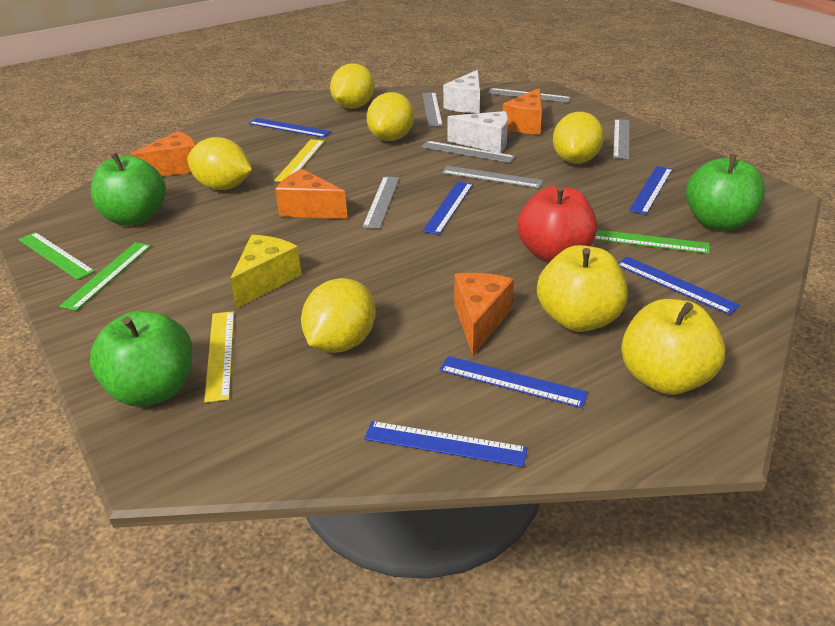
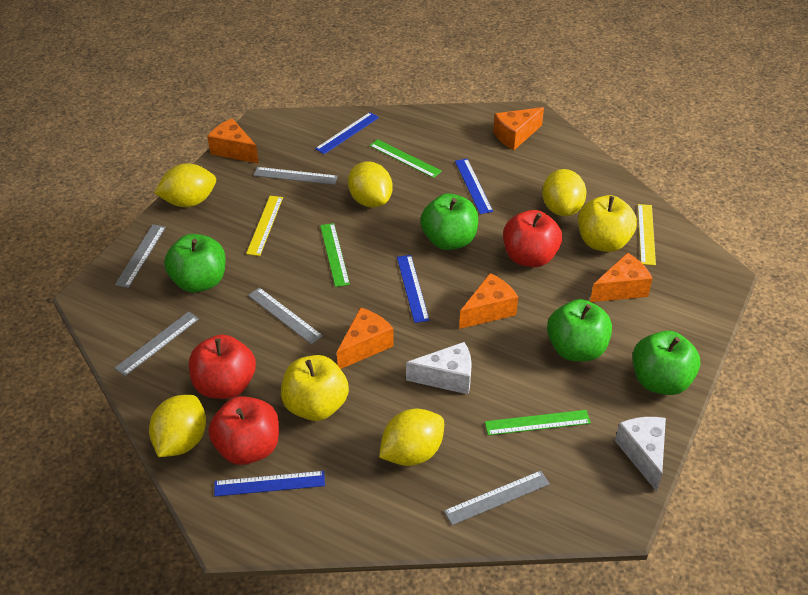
blue ruler: [249,118,331,138] [364,421,527,467] [422,181,473,235] [439,356,588,408] [618,256,740,315] [629,166,673,215] = 6 -> [214,471,325,497] [315,112,379,154] [397,255,430,323] [455,159,493,214] = 4
green apple: [90,311,193,406] [91,153,166,225] [686,154,765,230] = 3 -> [164,234,226,293] [420,193,478,250] [547,299,612,361] [632,331,700,395] = 4
grey ruler: [362,176,400,229] [421,141,515,163] [422,93,443,127] [442,166,544,188] [487,88,571,103] [613,119,629,159] = 6 -> [114,311,199,376] [115,224,166,288] [248,287,323,344] [254,167,338,185] [444,471,550,525] = 5
orange cheese: [130,131,196,176] [275,169,347,219] [454,273,514,355] [503,88,542,134] = 4 -> [207,118,259,164] [337,307,394,369] [459,273,518,329] [493,107,544,150] [590,252,653,302] = 5
red apple: [517,186,597,262] = 1 -> [189,334,256,399] [209,396,279,465] [503,210,562,267] = 3
yellow cheese: [230,235,301,308] = 1 -> none = 0

